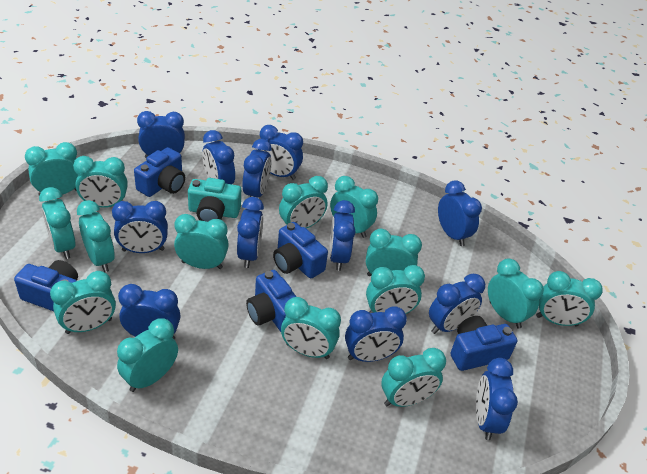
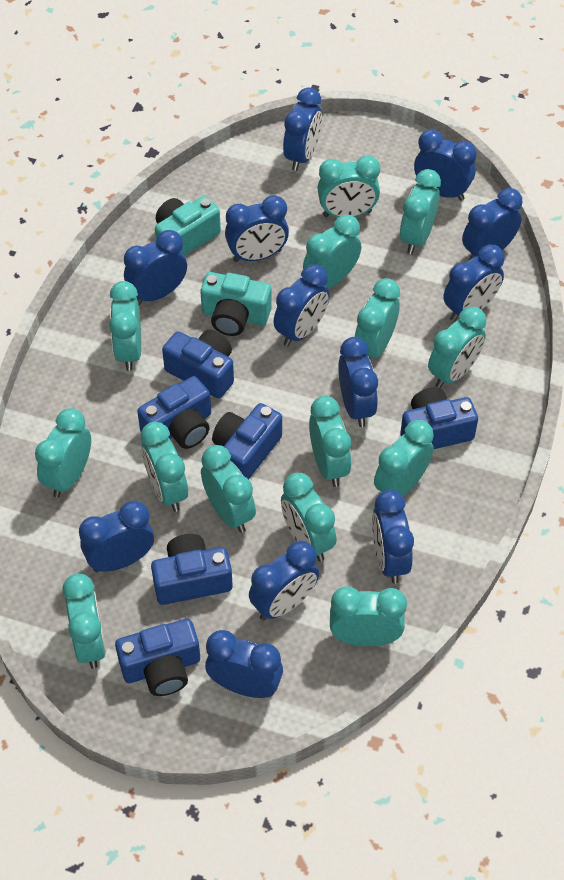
blue camera: [14,260,78,311] [134,147,185,197] [246,270,296,332] [273,222,328,278] [451,316,517,371] = 5 -> [115,619,200,696] [137,376,211,449] [151,534,233,605] [162,330,234,399] [212,403,282,479] [401,387,478,449] = 6
turquoise camera: [188,178,241,222] = 1 -> [155,196,221,256] [200,272,272,336] = 2
turquoise clock: [25,142,78,196] [39,187,76,259] [50,271,116,334] [73,156,128,208] [77,200,115,272] [117,318,178,392] [174,214,229,269] [279,176,328,228] [281,297,341,359] [330,176,378,238] [366,229,422,276] [366,265,425,314] [381,348,446,407] [488,258,544,329] [536,271,603,326] = 15 -> [35,408,91,498] [62,574,106,669] [109,281,141,371] [141,422,188,512] [201,445,256,533] [281,473,336,561] [303,215,361,288] [309,396,352,487] [317,155,380,217] [330,586,407,646] [354,278,400,359] [374,420,434,496] [400,169,441,254] [428,307,486,388] = 14

